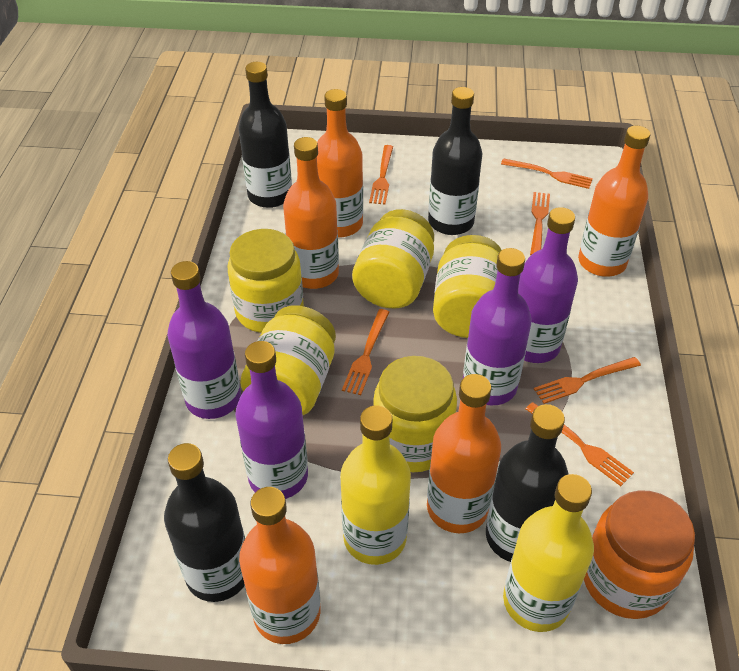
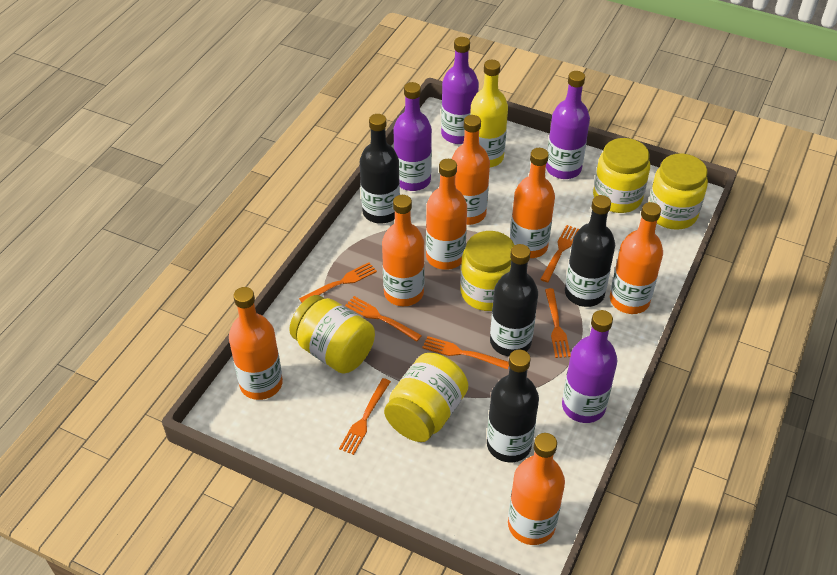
orange bottle: [239,487,320,644] [283,137,339,289] [317,89,363,238] [427,374,501,533] [578,126,650,277] = 5 -> [229,287,283,400] [382,195,425,306] [426,159,467,270] [451,115,490,225] [508,433,565,545] [510,148,555,258] [610,202,663,314] = 7
orange jar: [584,490,695,619] = 1 -> none = 0
yellow bottle: [340,405,411,565] [503,474,594,632] = 2 -> [470,60,508,167] = 1

